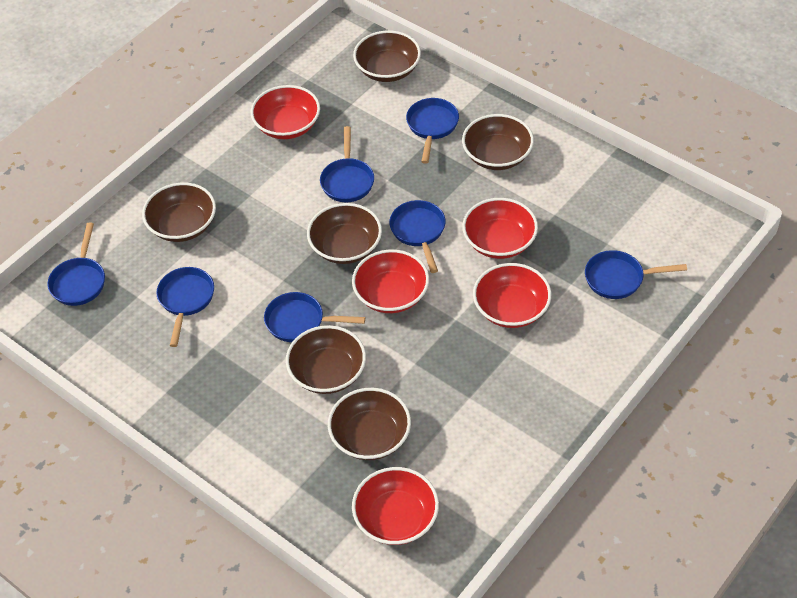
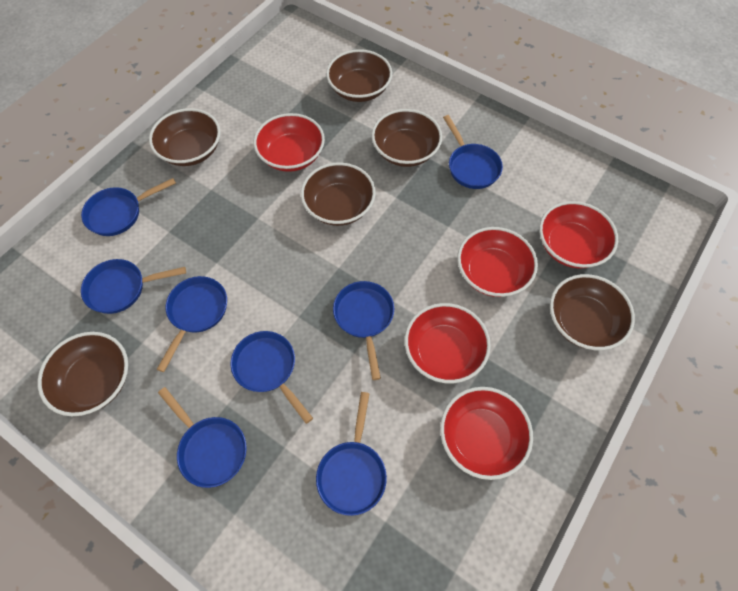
blue pan: [47,223,105,306] [156,267,214,347] [264,292,365,342] [320,126,374,202] [389,200,446,273] [406,98,459,164] [585,250,687,299] = 7 -> [81,178,176,236] [81,259,186,314] [156,276,227,372] [158,387,247,488] [230,331,313,424] [316,392,387,516] [333,281,394,380] [443,115,503,189] = 8

